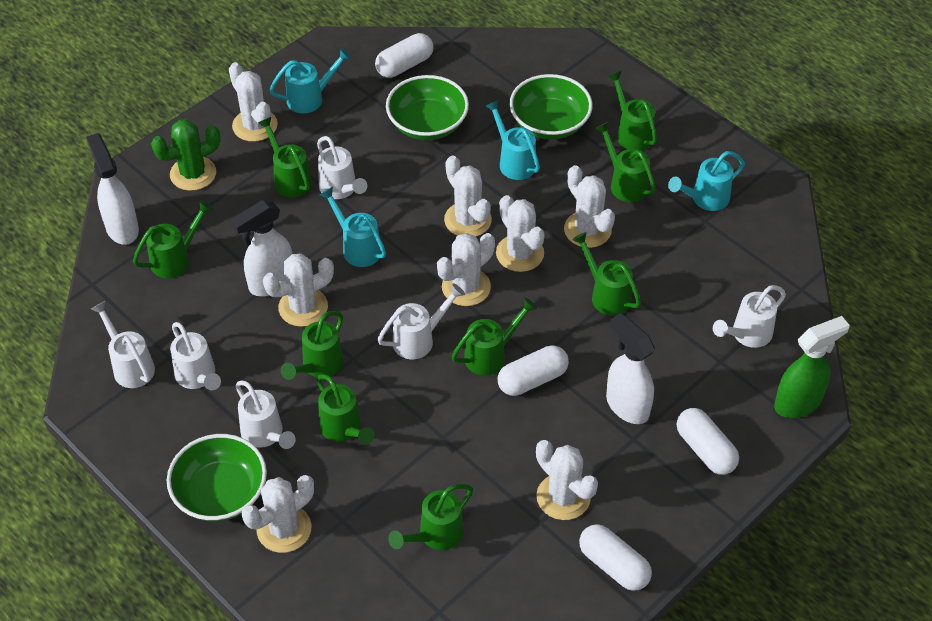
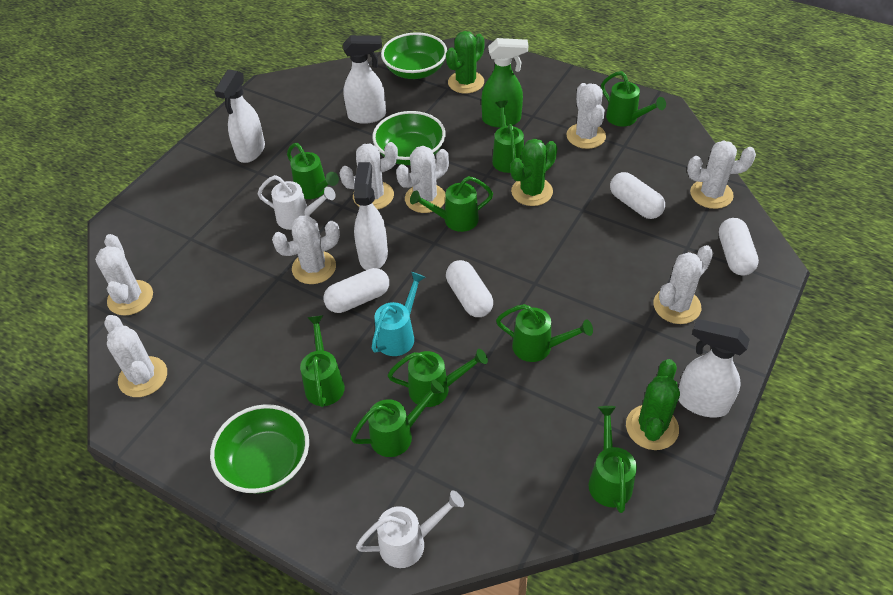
green cactus: [151,119,221,191] = 1 -> [446,31,485,94] [510,139,557,206] [626,359,680,450] = 3
turquoise watering can: [270,48,352,113] [320,187,386,267] [486,100,540,180] [668,151,745,211] = 4 -> [372,272,426,356] = 1
white spray bottle: [86,133,139,245] [231,200,292,296] [606,313,655,424] = 3 -> [214,69,265,163] [343,35,386,124] [354,162,388,270] [679,319,750,418] = 4
white watering can: [91,301,155,388] [170,322,221,390] [236,380,296,449] [317,136,367,199] [377,283,465,359] [713,285,786,348] = 6 -> [258,175,336,230] [356,490,464,568] = 2

